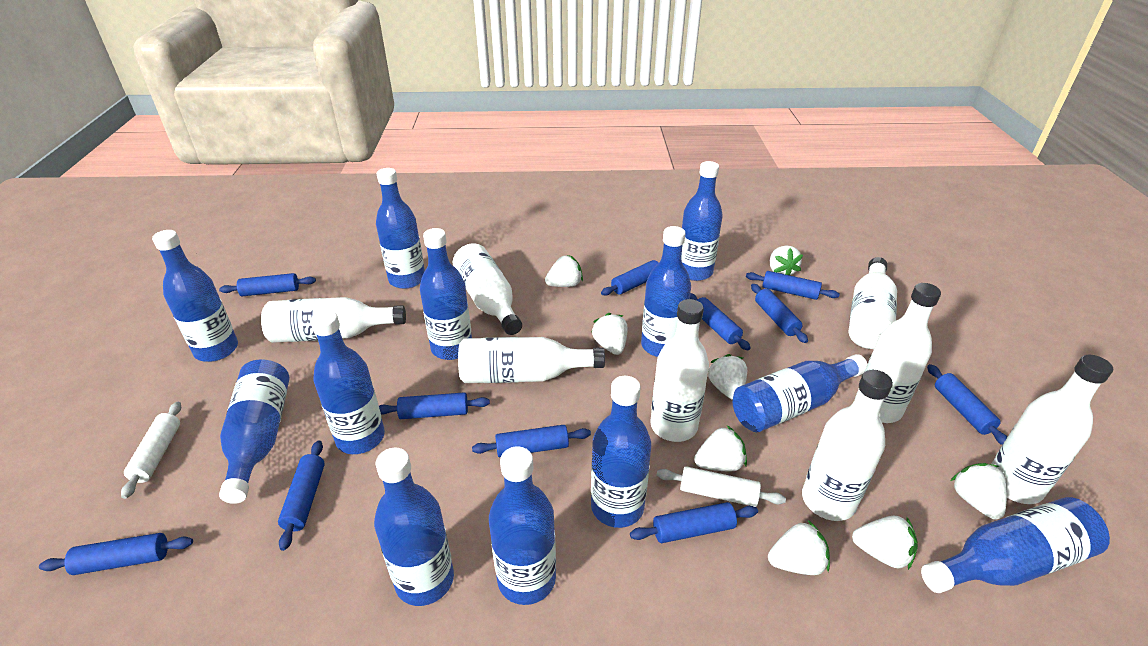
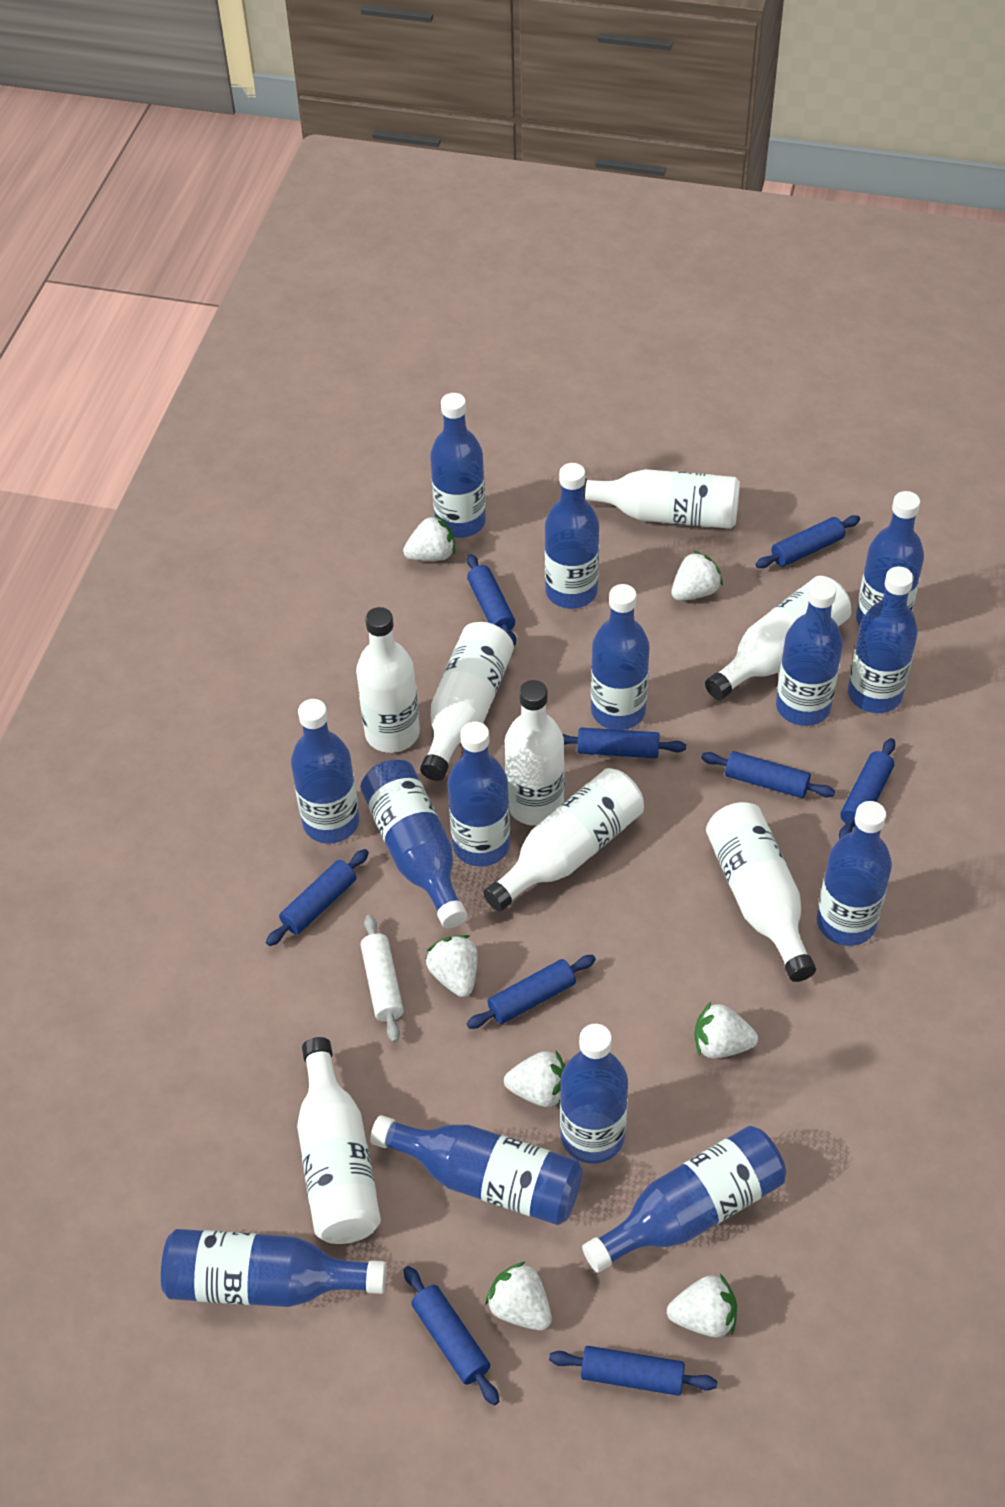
blue bottle: [152,230,238,362] [219,359,289,504] [310,310,385,454] [374,447,454,606] [376,168,425,289] [420,228,472,360] [489,446,556,605] [591,376,651,528] [641,226,691,357] [682,161,723,281] [733,354,867,432] [921,497,1110,593] = 12 -> [161,1229,387,1307] [291,699,359,844] [360,759,467,928] [370,1115,582,1225] [430,393,486,538] [448,722,510,866] [545,463,599,609] [560,1024,628,1164] [582,1126,786,1273] [591,584,650,730] [776,579,843,726] [817,801,892,946] [848,566,918,713] [856,491,924,626] = 14
blue rolling pin: [39,533,193,575] [219,273,316,296] [278,440,325,551] [379,392,490,419] [472,425,591,457] [601,260,658,296] [630,502,758,543] [690,293,751,350] [746,271,840,300] [751,284,808,343] [927,364,1008,445] = 11 -> [266,849,369,946] [403,1266,499,1405] [467,554,516,646] [467,955,596,1029] [549,1346,717,1396] [563,728,686,758] [701,751,835,798] [755,515,860,568] [839,738,895,840] = 9
white rolling pin: [121,402,181,499] [657,466,786,507] = 2 -> [361,915,404,1042] = 1
white strawberry: [545,255,583,287] [592,313,627,355] [694,425,747,472] [708,354,747,400] [768,520,830,575] [770,246,803,275] [852,516,918,570] [950,463,1007,519] = 8 -> [403,515,455,561] [426,935,478,997] [485,1261,552,1330] [504,1051,565,1107] [667,1274,737,1338] [672,551,723,601] [694,1002,758,1058] = 7

